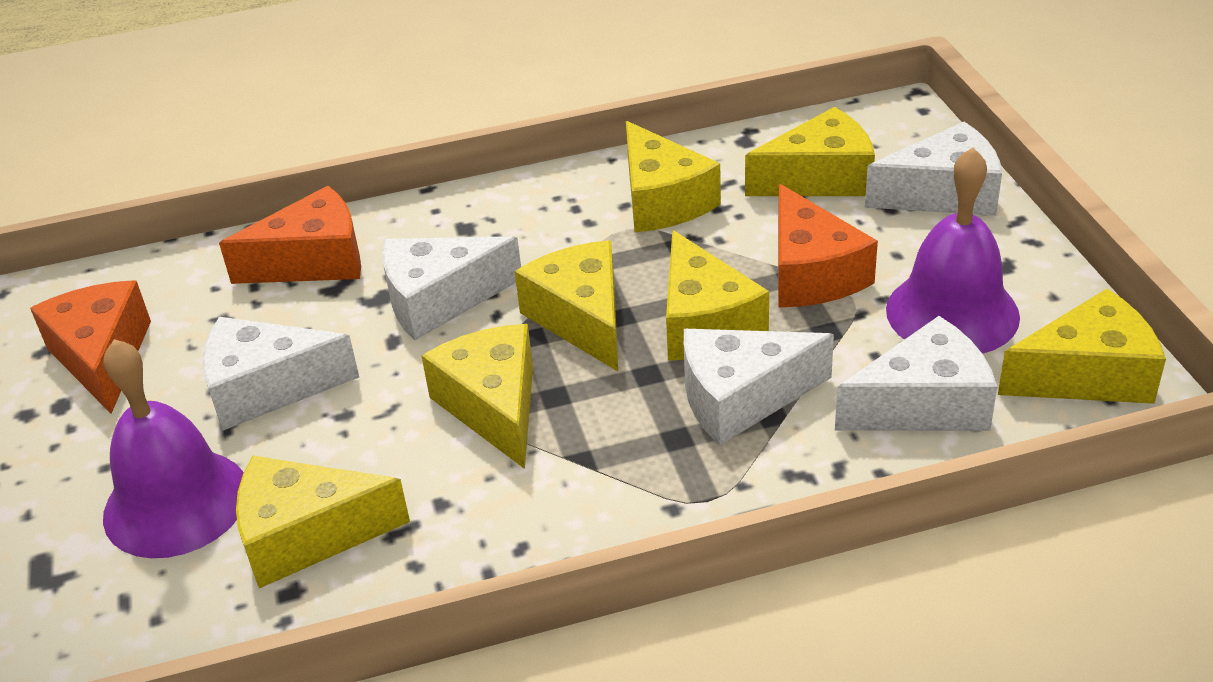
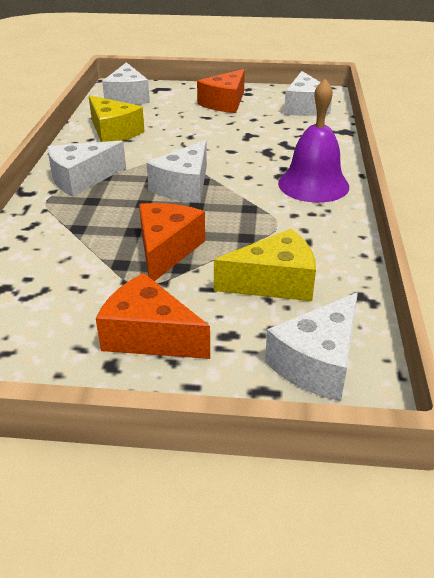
purple bell: [103,339,244,558] [886,147,1020,354] = 2 -> [278,79,349,203] = 1
yellow cheese: [236,455,410,588] [421,324,533,469] [514,241,618,371] [626,121,721,232] [666,230,769,360] [745,107,875,196] [998,289,1166,404] = 7 -> [89,95,145,142] [214,229,316,301] = 2

